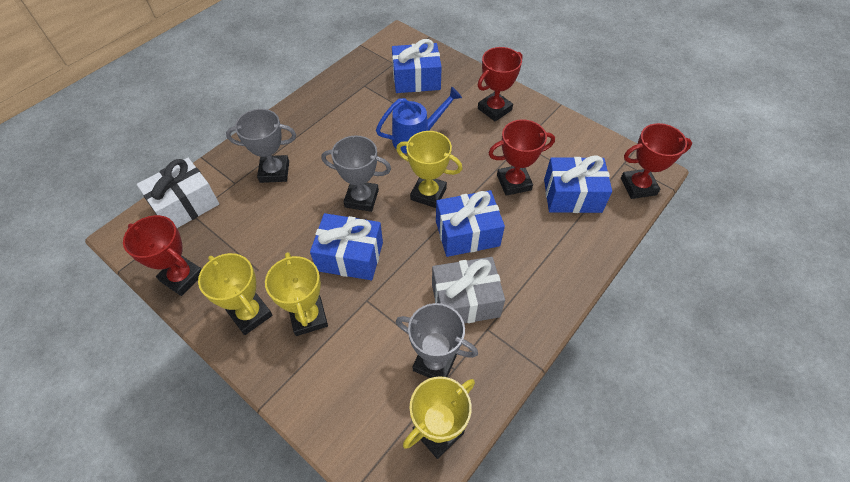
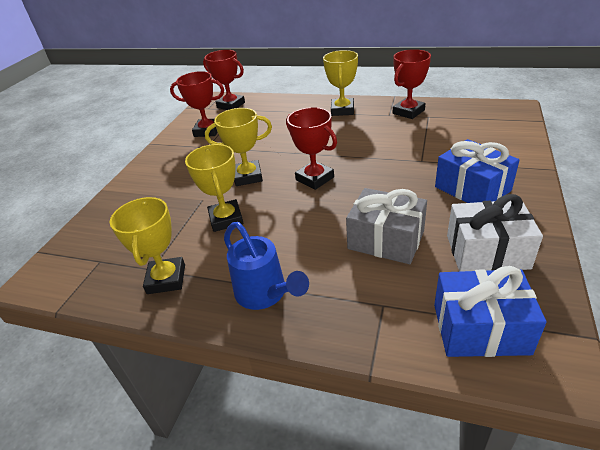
blue gift: [310,213,383,280] [392,39,442,93] [436,190,505,257] [544,155,612,213] = 4 -> [434,266,547,357] [435,139,520,203] = 2
grey trophy: [226,109,296,183] [322,135,391,212] [396,303,478,378] = 3 -> none = 0

